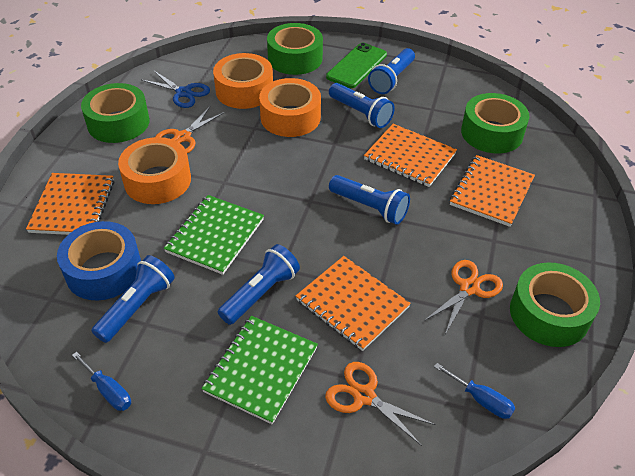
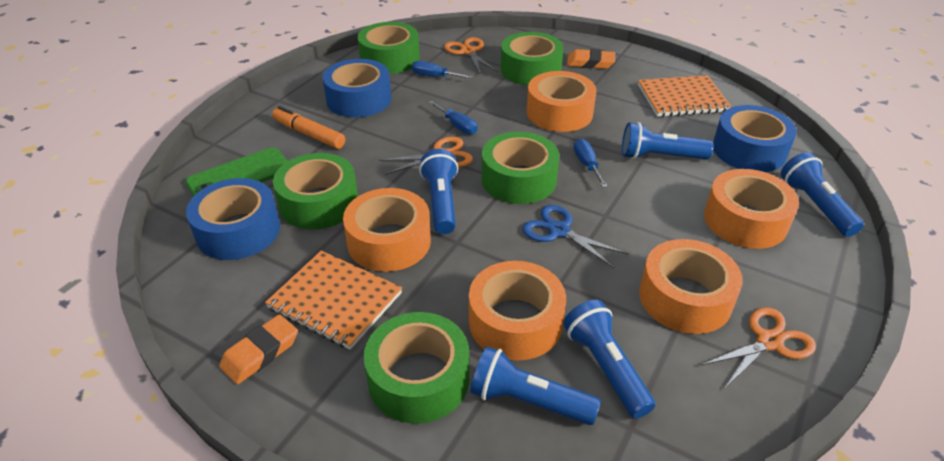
blue screwdriver: [72,352,131,411] [434,363,515,419] = 2 -> [412,61,473,78] [428,101,478,135] [574,138,608,188] = 3
blue tape: [57,221,141,300] = 1 -> [186,178,280,260] [322,59,391,118] [713,105,797,172] = 3
green notebook: [164,195,264,275] [201,316,318,424] = 2 -> none = 0
green tape: [81,83,149,143] [267,23,323,75] [461,93,529,153] [510,262,600,347] = 4 -> [273,153,358,230] [358,22,420,74] [364,312,469,424] [482,132,559,204] [501,32,564,86] = 5
orange eraser: none = 0 -> [219,314,298,384] [567,49,615,69] = 2
orange marker: none = 0 -> [272,106,345,149] = 1
orange notebook: [26,173,114,235] [296,256,411,351] [364,124,457,187] [450,155,535,227] = 4 -> [265,251,402,350] [638,75,731,117] = 2
orange tape: [118,137,191,204] [213,53,273,109] [259,78,321,137] = 3 -> [343,188,431,272] [469,261,566,360] [527,71,596,132] [639,239,743,334] [704,169,799,249] = 5

